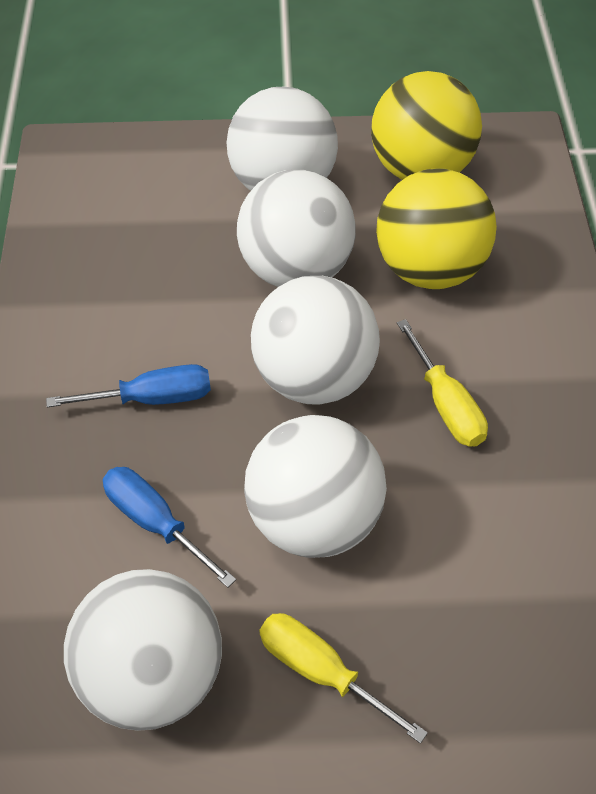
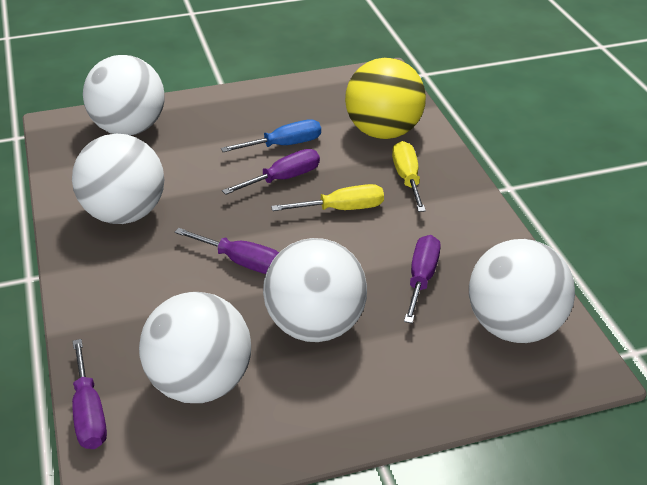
blue screwdriver: [46,364,211,407] [103,467,236,588] = 2 -> [221,119,321,152] = 1
purple screwdriver: none = 0 -> [72,339,107,449] [175,228,279,274] [222,149,320,195] [404,235,441,323] = 4
yellow ball: [371,71,482,180] [376,168,497,289] = 2 -> [345,58,426,139] = 1

